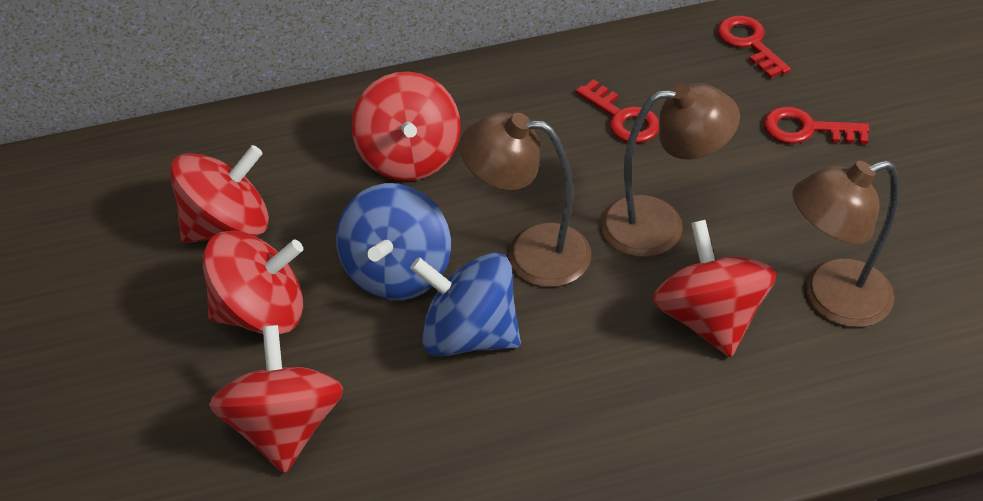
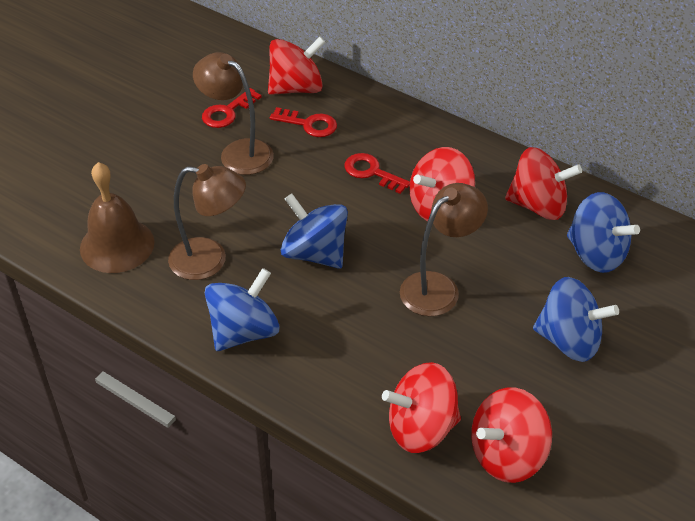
blue spinning top: [336,183,451,300] [410,253,521,357] = 2 -> [205,268,280,351] [281,193,348,269] [533,277,619,362] [567,192,640,273] = 4
brown bell: none = 0 -> [80,162,154,273] = 1

